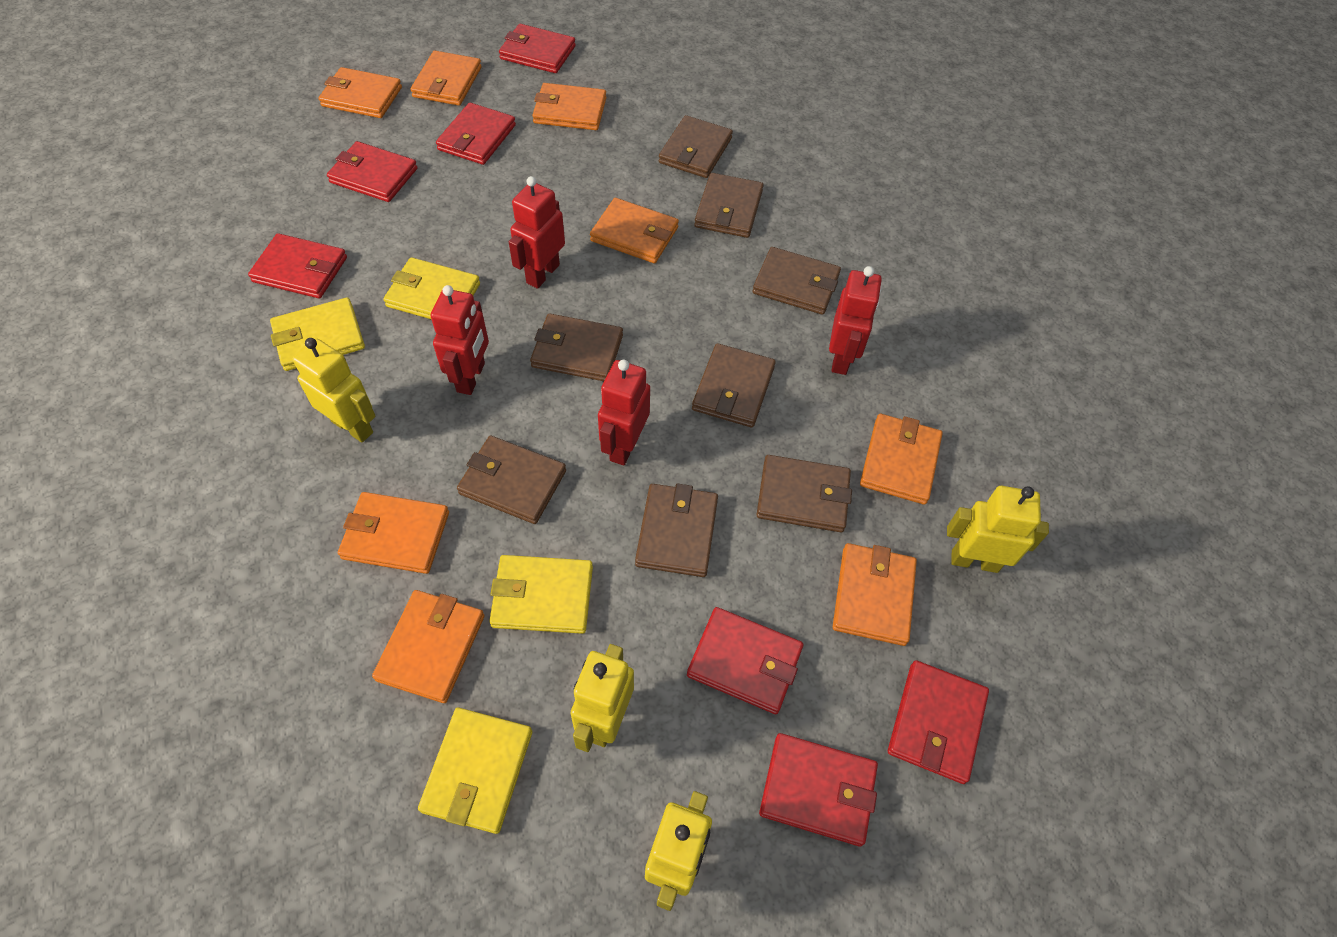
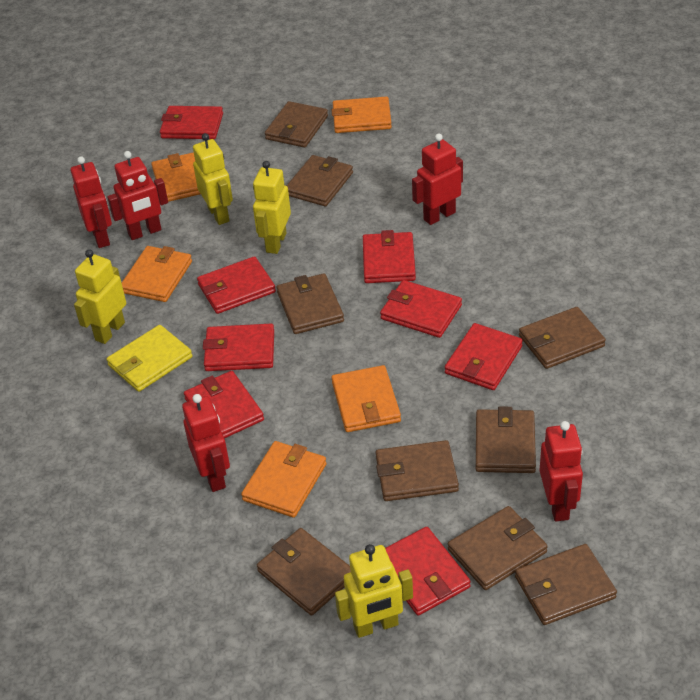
brown wallet: [457,435,566,524] [530,313,623,381] [635,483,718,577] [659,115,733,178] [692,343,776,427] [694,173,764,238] [753,247,841,315] [757,455,852,532] = 8 -> [257,528,351,616] [265,101,328,148] [276,273,344,334] [287,155,353,206] [376,440,459,501] [448,506,548,590] [476,406,536,473] [515,544,617,625] [519,307,606,369] = 9
orange wallet: [319,67,402,118] [338,492,449,574] [372,590,485,703] [410,51,482,106] [532,83,607,130] [590,198,679,263] [833,543,917,646] [860,414,943,505] = 8 -> [122,246,192,302] [151,152,200,202] [241,441,327,518] [331,365,401,432] [332,97,392,133] = 5
red robot: [431,285,489,395] [509,176,565,289] [598,360,650,466] [829,266,882,375] = 4 -> [71,156,112,248] [107,151,168,240] [182,394,230,492] [412,133,463,225] [539,421,583,521] = 5
red wallet: [248,233,347,298] [327,141,417,202] [436,102,516,165] [499,24,576,73] [687,607,803,714] [759,733,878,847] [888,660,989,784] = 7 -> [160,106,223,139] [184,371,264,438] [197,256,276,314] [203,324,274,371] [363,230,416,283] [380,280,462,338] [385,527,471,616] [445,323,523,390] = 8
yellow wallet: [270,297,365,371] [383,257,480,319] [418,708,532,834] [489,555,593,634] = 4 -> [106,325,192,392] = 1

